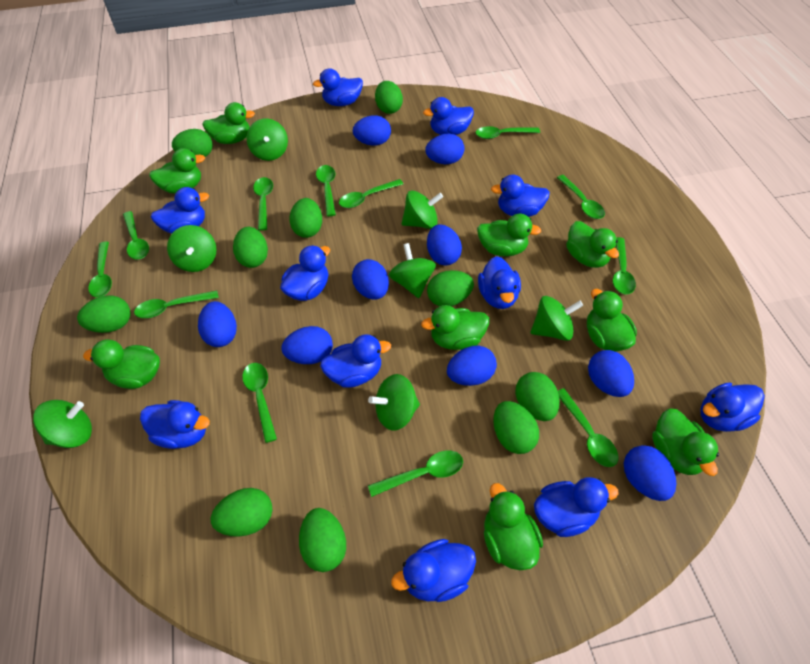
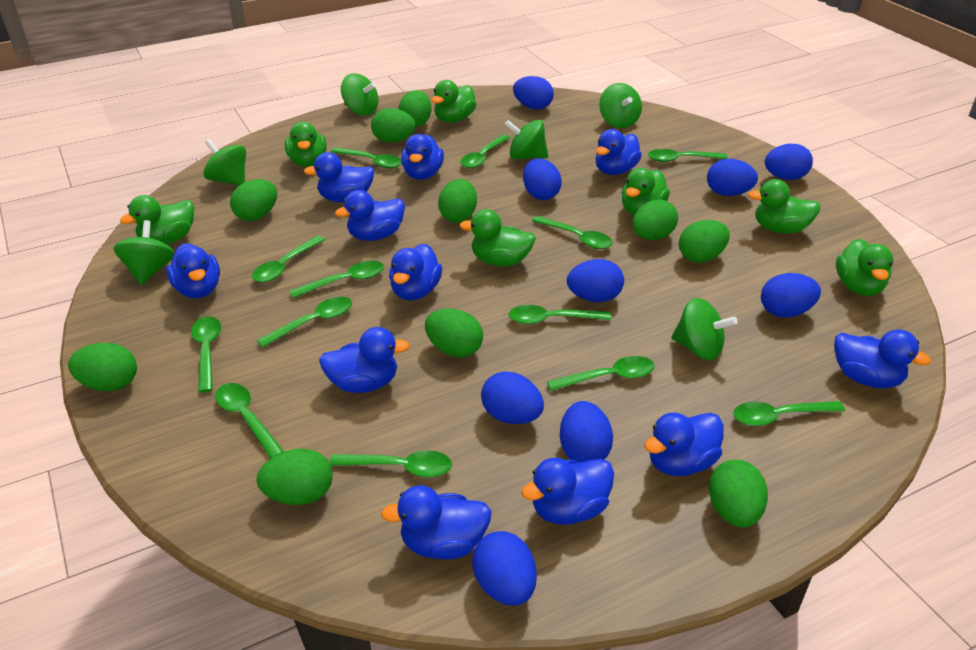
green duck: [83,339,160,389] [149,148,205,193] [203,102,255,144] [421,305,489,350] [477,214,541,256] [484,483,543,570] [566,221,619,268] [587,289,637,352] [652,408,719,476] = 9 -> [120,195,194,245] [285,122,327,167] [432,80,476,123] [460,209,536,266] [622,168,670,215] [748,179,821,234] [836,239,894,296] = 7
green spinning top: [33,400,92,448] [167,225,216,272] [247,118,288,161] [368,374,420,431] [389,243,436,298] [402,190,443,229] [531,296,583,341] = 7 -> [113,220,174,285] [203,139,246,186] [341,73,379,115] [505,120,548,159] [599,83,642,128] [671,298,738,360] = 6
green spoon: [88,242,112,298] [123,211,149,260] [134,291,219,318] [242,363,277,443] [253,177,273,231] [316,165,336,216] [339,179,403,208] [368,450,463,497] [476,126,540,139] [557,175,605,219] [558,388,618,467] [613,237,636,294] = 12 -> [191,316,221,393] [215,383,284,458] [252,236,325,283] [257,297,352,348] [290,261,384,298] [329,450,452,478] [331,147,402,169] [460,135,510,168] [508,305,611,324] [532,216,613,249] [547,356,655,391] [648,149,728,162] [733,401,845,426] = 13

